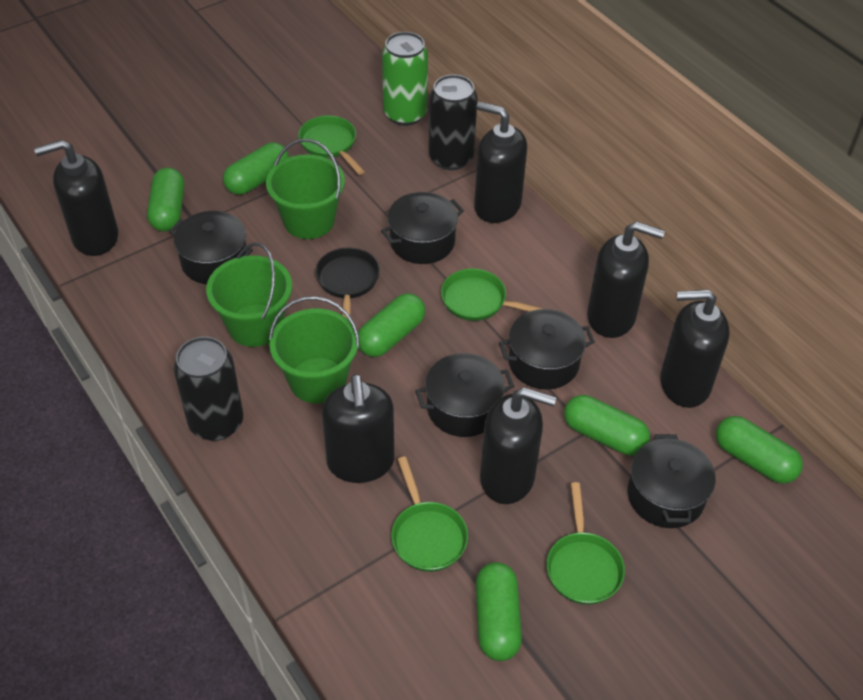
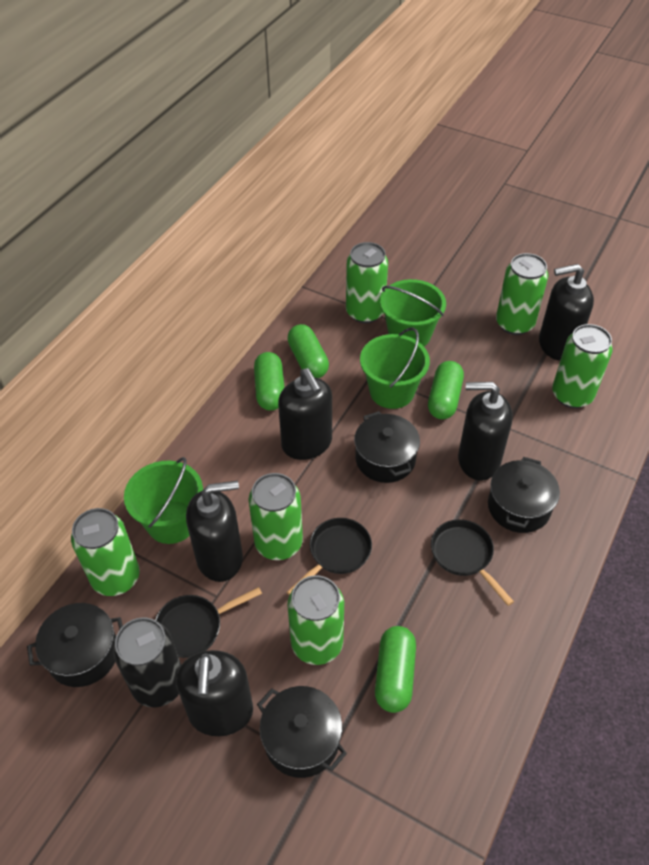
black can: [174,336,244,441] [429,74,477,170] = 2 -> [113,617,181,708] = 1
black pan: [315,247,380,318] = 1 -> [155,587,262,658] [287,518,372,595] [431,519,514,606] = 3
black pot: [169,211,253,284] [381,192,464,264] [415,353,514,437] [499,309,595,390] [628,434,716,528] = 5 -> [27,603,123,687] [257,686,347,778] [354,411,420,483] [488,457,560,533] = 4
black soap dispenser: [34,140,118,256] [322,374,394,483] [474,102,527,223] [480,387,556,504] [587,222,665,338] [660,289,730,408] = 6 -> [176,650,253,736] [186,481,243,582] [278,368,332,460] [458,382,513,480] [539,264,594,361] = 5
green can: [382,32,428,126] = 1 -> [71,508,140,596] [248,473,303,560] [287,575,344,665] [346,242,388,323] [496,253,548,335] [552,324,613,408] = 6
green capsule: [147,168,184,232] [223,143,289,195] [358,293,425,357] [476,562,522,661] [564,395,650,456] [716,416,803,484] = 6 -> [254,352,285,411] [287,324,329,378] [375,626,416,713] [428,361,464,419] = 4
green pan: [298,116,365,175] [391,456,468,572] [441,268,543,321] [547,482,625,605] = 4 -> none = 0

